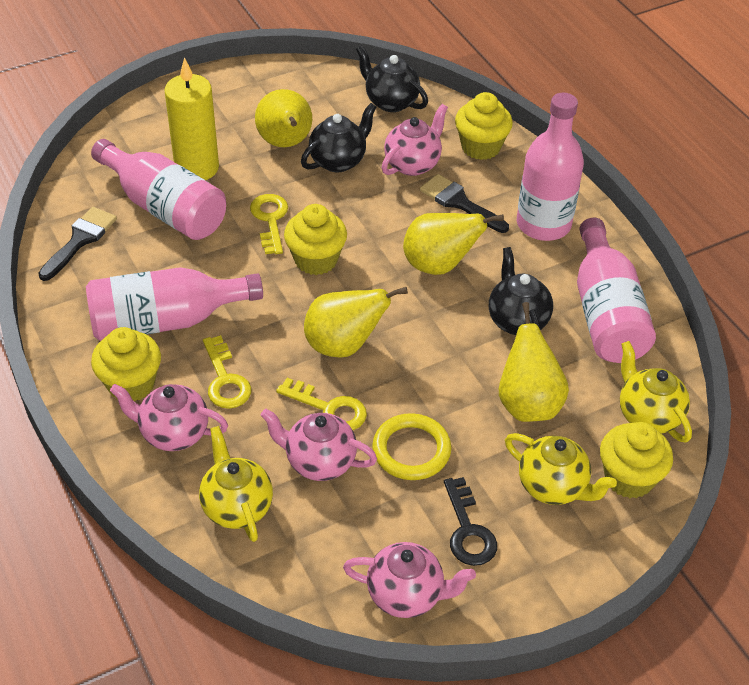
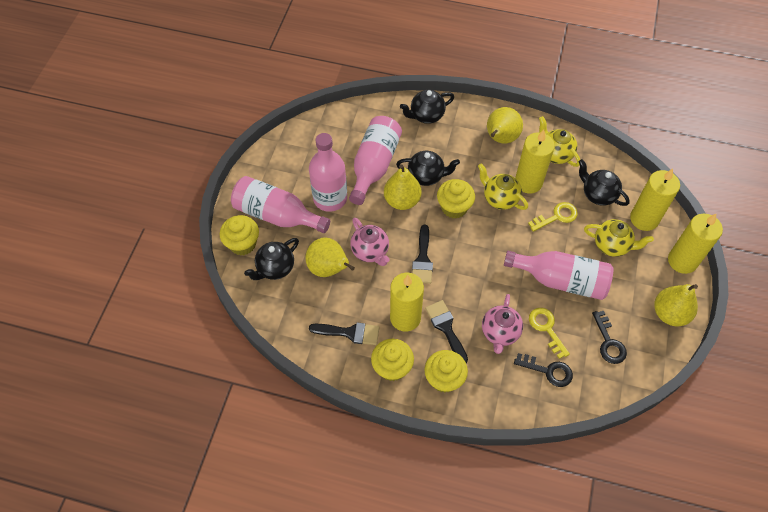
black brush: [38,207,117,281] [420,174,509,233] = 2 -> [309,322,379,345] [412,225,433,284] [425,300,468,363] = 3
black key: [444,477,497,566] = 1 -> [514,353,573,387] [592,311,627,364] = 2
black teapot: [301,103,376,172] [356,45,428,112] [489,247,553,335] = 3 -> [244,238,299,280] [396,151,460,186] [400,90,454,124] [579,159,630,206] = 4
pink teapot: [110,384,228,451] [261,409,377,481] [343,542,476,618] [381,104,448,176] = 4 -> [350,218,390,266] [482,294,523,354] = 2
yellow candle: [164,57,219,180] = 1 -> [390,273,424,332] [515,130,555,194] [630,168,680,231] [668,214,723,274] = 4
yellow key: [203,335,251,409] [250,194,288,254] [276,378,367,430] = 3 -> [528,202,578,232] [529,308,570,359] = 2
yellow ring: [372,413,451,480] = 1 -> none = 0

